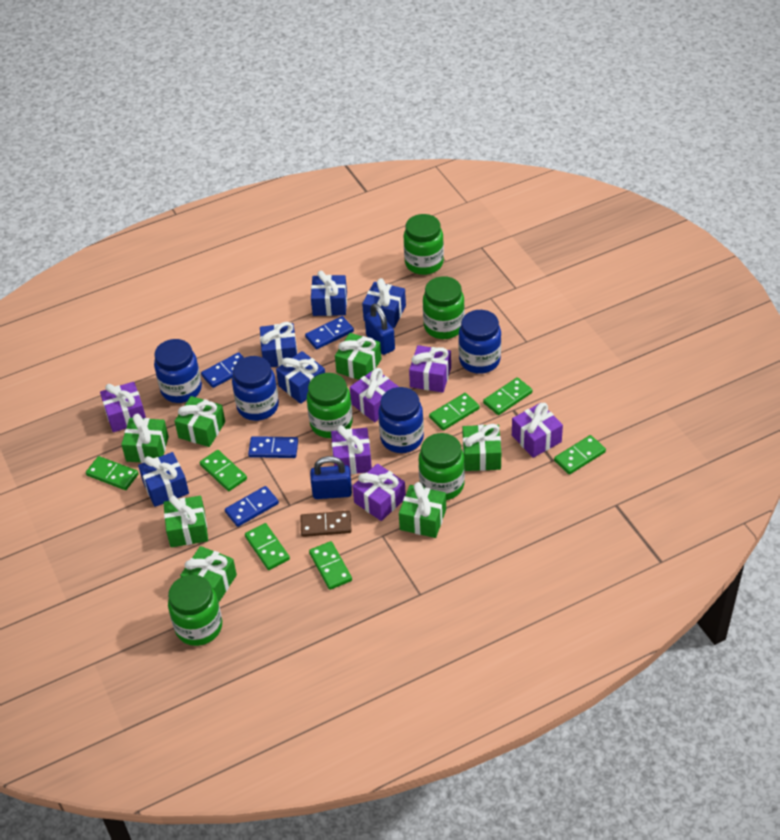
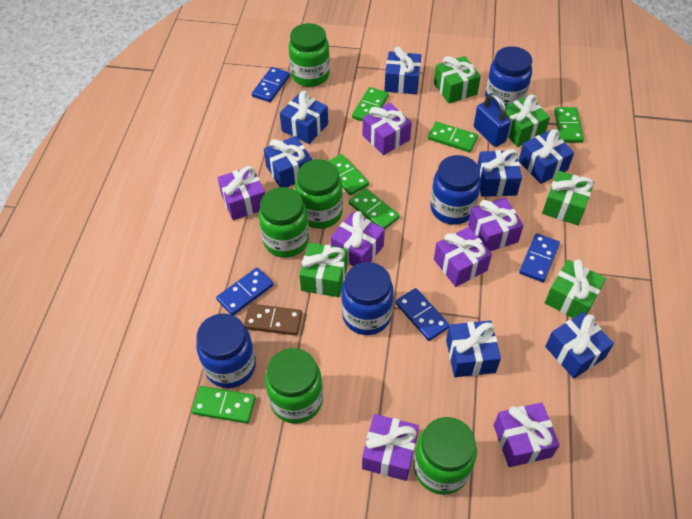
blue gift: [138,452,189,507] [260,322,297,367] [276,351,325,404] [311,271,347,316] [362,278,406,328] = 5 -> [264,136,312,187] [280,91,328,144] [384,47,421,94] [446,320,501,377] [477,149,522,197] [518,129,574,184] [545,312,614,378] = 7
blue padlock: [310,456,352,499] [365,303,395,355] = 2 -> [474,93,511,147] = 1
green domino: [86,456,139,490] [200,450,247,491] [245,523,290,570] [309,541,352,590] [429,393,479,430] [483,377,532,415] [554,435,606,475] = 7 -> [191,386,256,424] [329,154,369,195] [349,188,400,229] [352,87,389,122] [428,122,478,152] [554,107,584,143] = 6
green gift: [121,414,169,463] [163,495,208,547] [175,396,225,447] [180,546,237,602] [335,333,382,380] [399,482,446,538] [463,424,501,471] = 7 -> [299,242,348,297] [434,56,481,103] [505,95,550,147] [542,170,594,225] [545,259,606,318] = 5
purple gift: [100,382,146,432] [331,425,372,474] [350,368,399,422] [352,464,406,521] [409,345,451,393] [512,403,563,458] = 6 -> [218,166,265,220] [330,211,385,266] [362,414,419,481] [363,103,412,155] [434,227,492,287] [468,197,524,251] [494,403,560,467] = 7

